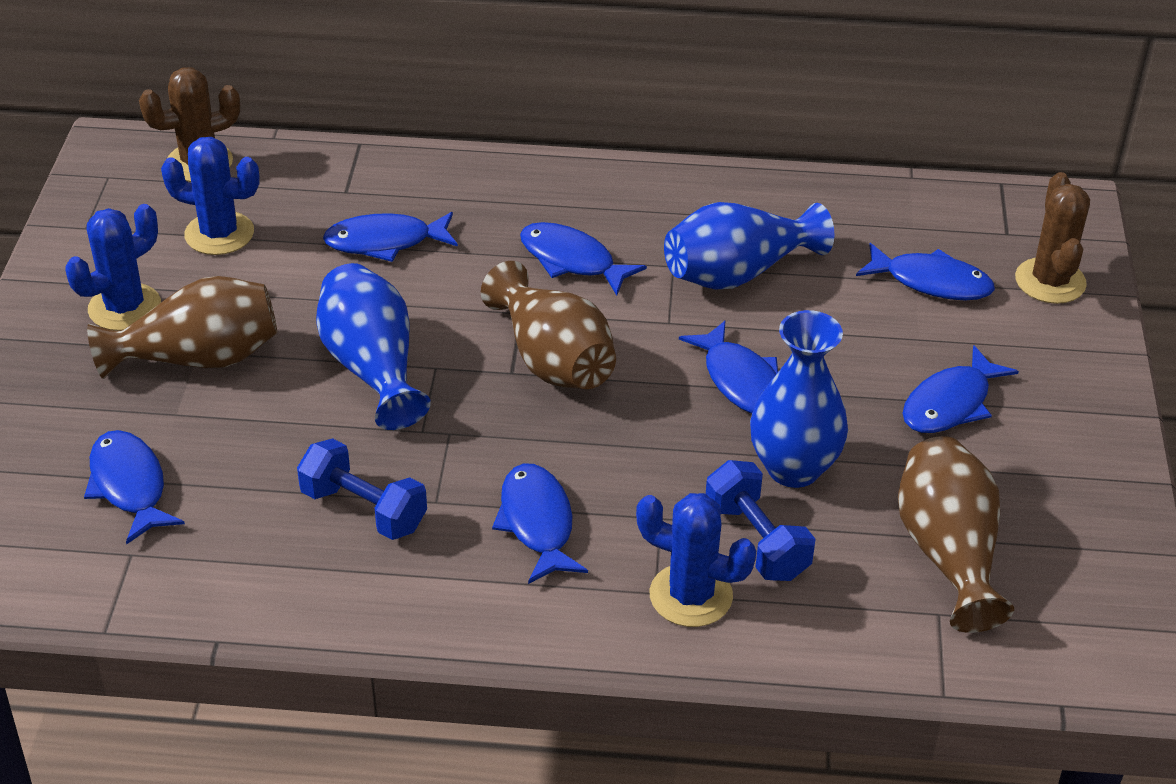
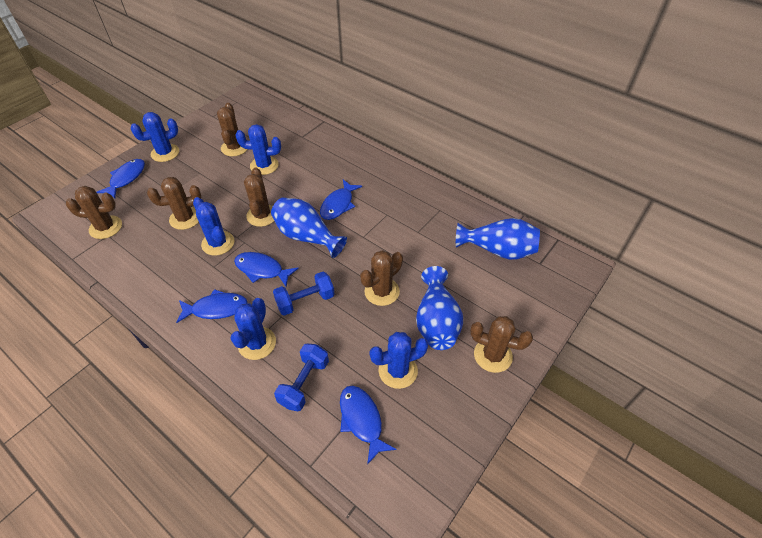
blue cactus: [66,204,161,331] [161,137,260,255] [636,493,756,627] = 3 -> [130,112,179,162] [193,197,234,256] [231,298,276,360] [235,124,281,175] [370,332,428,389] = 5
blue fish: [84,430,185,544] [323,212,458,262] [492,463,588,584] [520,222,647,296] [679,320,778,414] [856,243,995,301] [902,345,1019,433] = 7 -> [97,159,145,198] [176,289,248,323] [234,252,299,287] [320,180,362,220] [340,385,396,465] = 5
brown cactus: [139,68,240,182] [1015,172,1090,304] = 2 -> [66,186,122,239] [147,177,201,230] [217,103,248,156] [244,168,274,227] [360,250,403,306] [470,316,533,373] = 6
brown vase: [87,276,277,379] [481,261,616,389] [898,436,1014,633] = 3 -> none = 0

